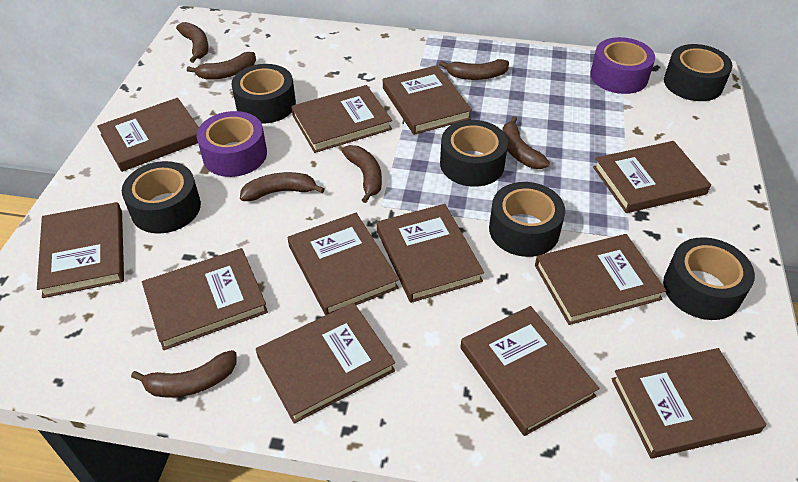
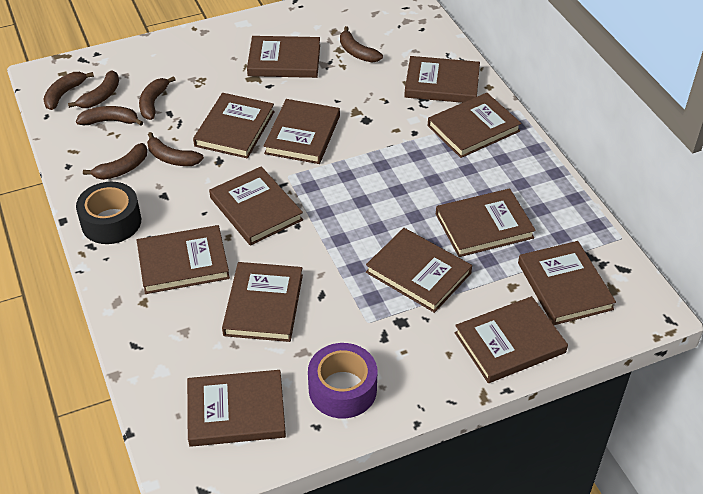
black tape: [122,161,201,234] [231,64,296,124] [440,120,508,187] [489,182,565,257] [663,237,755,320] [664,44,733,101] = 6 -> [76,182,141,244] = 1
brown book: [37,202,124,298] [97,98,199,172] [142,248,268,350] [256,303,395,424] [288,213,399,315] [291,85,392,153] [377,204,484,303] [383,65,472,135] [460,306,599,436] [535,234,666,325] [593,141,711,213] [611,348,766,459] = 12 -> [137,225,230,294] [187,370,286,447] [193,93,275,159] [209,166,303,246] [222,262,303,342] [247,36,320,78] [264,99,340,164] [366,228,472,313] [404,56,480,103] [428,93,522,158] [436,188,536,257] [455,296,568,383] [518,241,616,325] = 13
purple tape: [197,111,267,177] [590,37,655,94] = 2 -> [308,343,377,418] = 1

